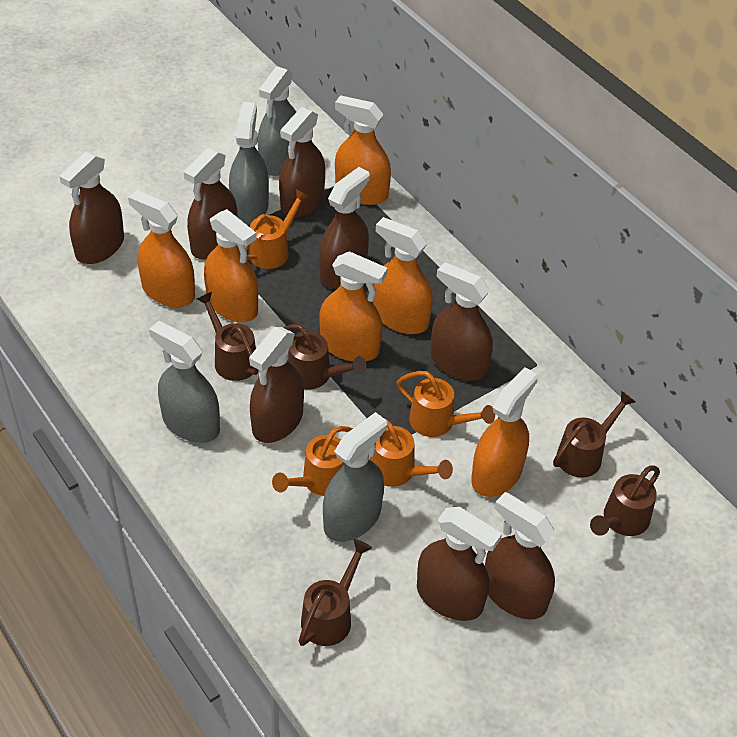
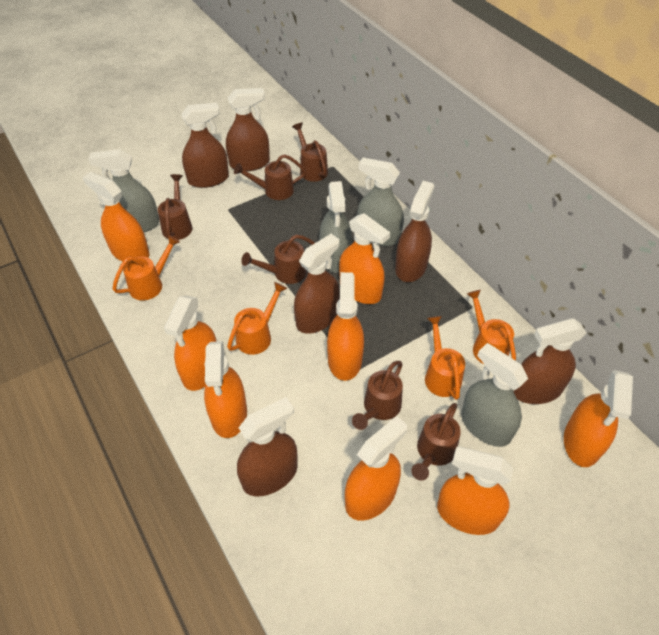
brown spray bottle: [59,152,124,264] [184,148,238,260] [249,327,304,443] [279,107,325,218] [319,167,370,289] [417,507,502,621] [430,262,493,381] [485,492,555,620] = 8 -> [182,103,229,188] [226,88,270,171] [237,397,298,496] [294,234,340,334] [395,181,434,282] [513,318,586,404] = 6
brown watering can: [197,292,258,381] [283,324,366,389] [299,539,372,646] [553,391,636,478] [590,466,660,536] = 5 -> [158,174,192,240] [234,154,306,200] [241,235,315,284] [292,123,328,182] [352,361,403,430] [411,403,461,481] = 6
orange spray bottle: [128,190,195,307] [204,209,258,322] [319,251,388,362] [335,95,391,205] [373,217,433,334] [471,367,538,497] = 6 -> [83,172,149,262] [164,295,217,391] [204,341,247,438] [327,272,364,381] [339,213,390,304] [345,416,407,521] [437,446,513,535] [564,370,633,467] = 8

